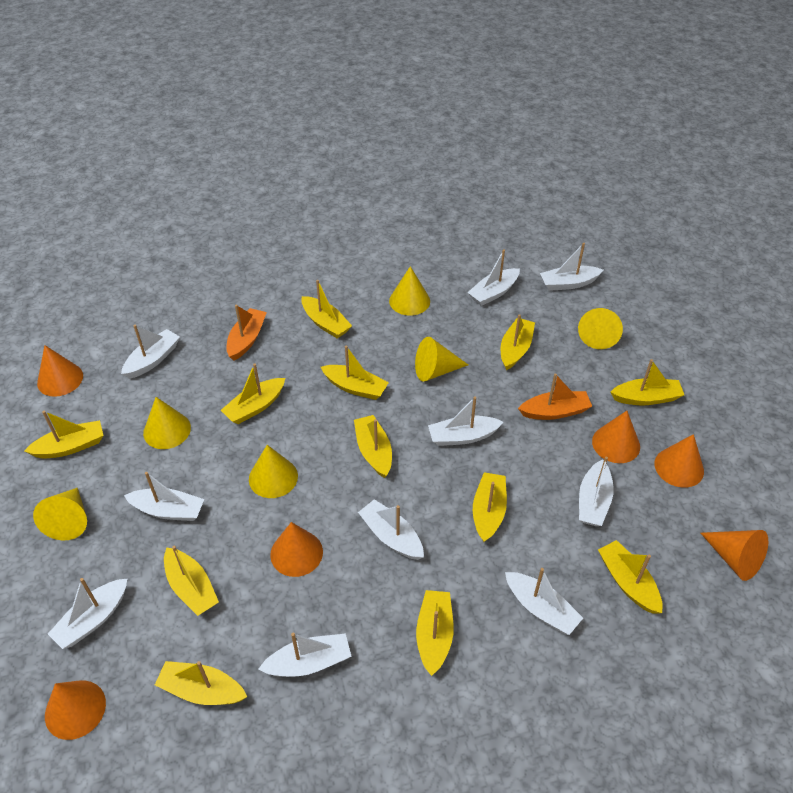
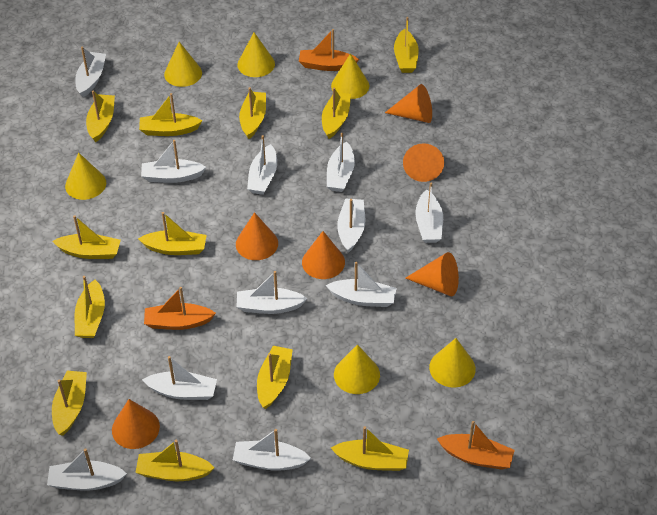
orange boat: [226,305,267,361] [518,374,592,420] = 2 -> [144,287,216,330] [299,29,359,71] [437,421,515,470] = 3
white boat: [48,578,128,649] [121,325,180,378] [124,472,204,521] [259,633,352,677] [358,499,424,560] [428,396,503,446] [467,250,520,306] [505,568,583,635] [540,243,603,291] [579,457,614,526] = 10 -> [47,448,127,491] [75,46,106,97] [141,140,206,183] [142,356,217,400] [233,429,311,471] [236,271,308,314] [247,135,277,195] [326,262,397,307] [327,133,355,192] [337,198,365,253] [415,183,443,243] = 11

